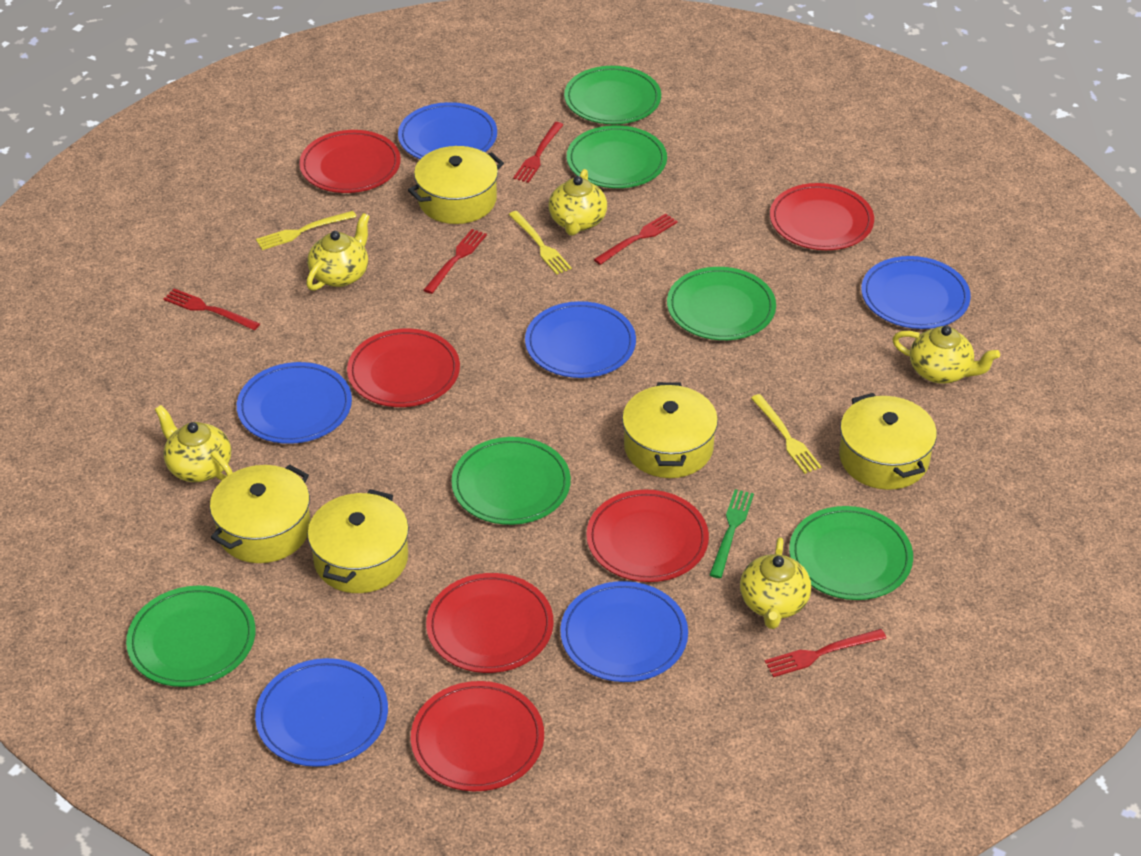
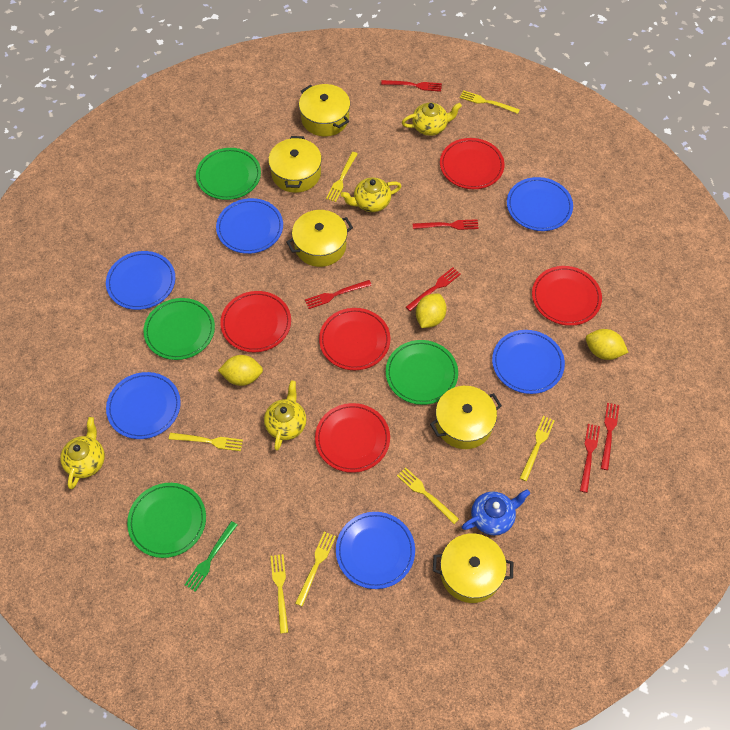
blue teapot: none = 0 -> [461,489,530,535] = 1
green plate: [126,585,256,687] [451,437,571,525] [564,66,661,124] [567,125,667,188] [667,267,776,340] [789,506,913,600] = 6 -> [127,483,206,558] [143,298,215,360] [196,148,261,200] [386,340,458,405] = 4
red fork: [164,289,260,330] [424,229,487,294] [513,122,563,183] [593,214,678,265] [765,629,886,677] = 5 -> [305,280,371,309] [381,80,442,92] [406,267,461,311] [413,219,479,230] [580,424,600,493] [601,403,619,470] = 6
red plate: [299,130,401,193] [347,329,460,407] [411,681,544,791] [426,573,553,673] [586,489,709,582] [770,183,874,250] = 6 -> [220,291,291,352] [315,403,390,473] [319,308,391,370] [440,138,505,189] [532,266,602,326] = 5
yellow fork: [256,211,356,250] [508,211,572,275] [751,394,822,474] = 3 -> [169,432,243,451] [271,554,288,634] [295,532,336,607] [326,152,358,202] [397,467,459,524] [460,90,520,114] [520,416,555,481] = 7
yellow lemon: none = 0 -> [218,355,263,386] [416,293,447,328] [586,329,629,360] = 3
yellow teapot: [155,405,233,482] [306,213,370,291] [548,169,607,236] [740,537,811,629] [892,326,1000,384] = 5 -> [60,417,105,489] [264,380,306,451] [341,177,401,212] [402,102,462,136] = 4

